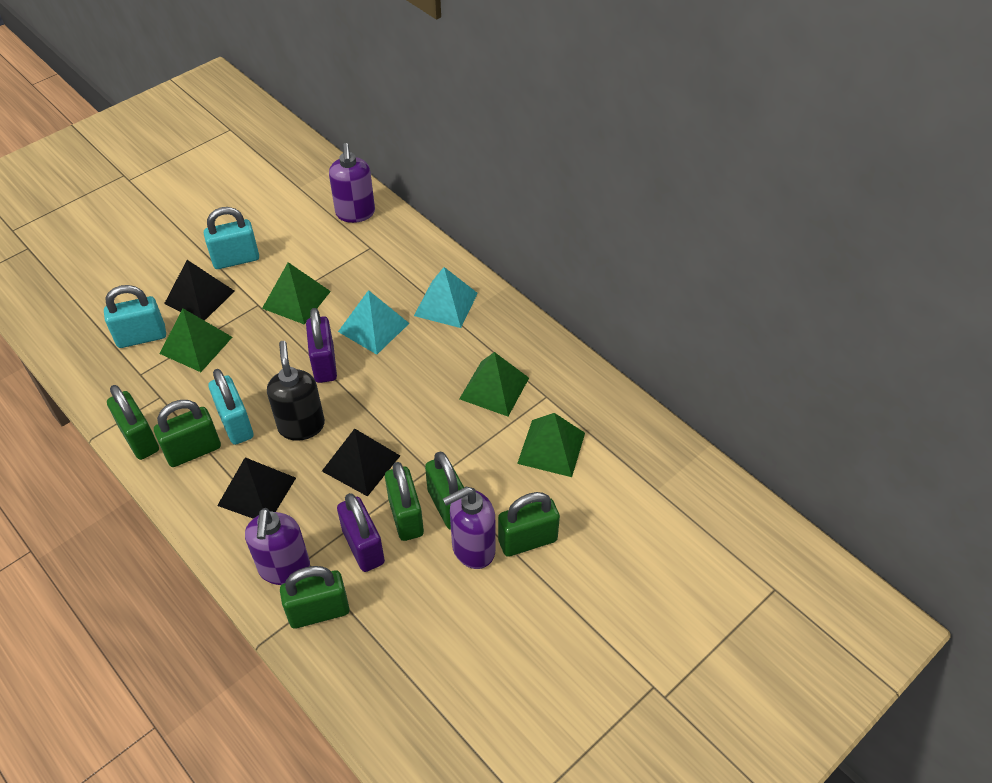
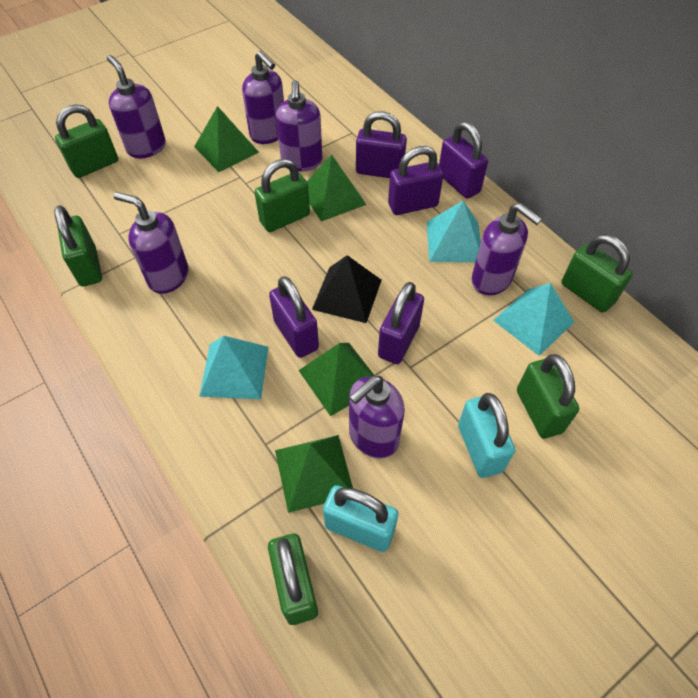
black pyramid: [164,260,235,321] [217,457,296,519] [322,428,400,497] = 3 -> [312,255,382,323] = 1
black soap dispenser: [267,341,325,441] = 1 -> none = 0
purple padlock: [306,308,337,383] [337,493,385,572] = 2 -> [269,276,319,358] [356,111,407,178] [378,282,424,364] [388,146,443,215] [439,121,488,199] = 5
purple soap dispenser: [245,508,310,585] [329,143,375,223] [443,487,495,569] = 3 -> [107,55,166,158] [114,192,189,294] [242,51,284,144] [276,80,322,172] [349,376,405,459] [472,203,542,295] = 6
turquoise padlock: [104,285,166,348] [204,207,259,269] [209,369,253,445] = 3 -> [323,485,398,552] [458,393,515,478] = 2
turquoise pyramid: [338,290,409,355] [414,267,478,328] = 2 -> [199,336,268,399] [427,201,481,262] [493,283,574,356] = 3

